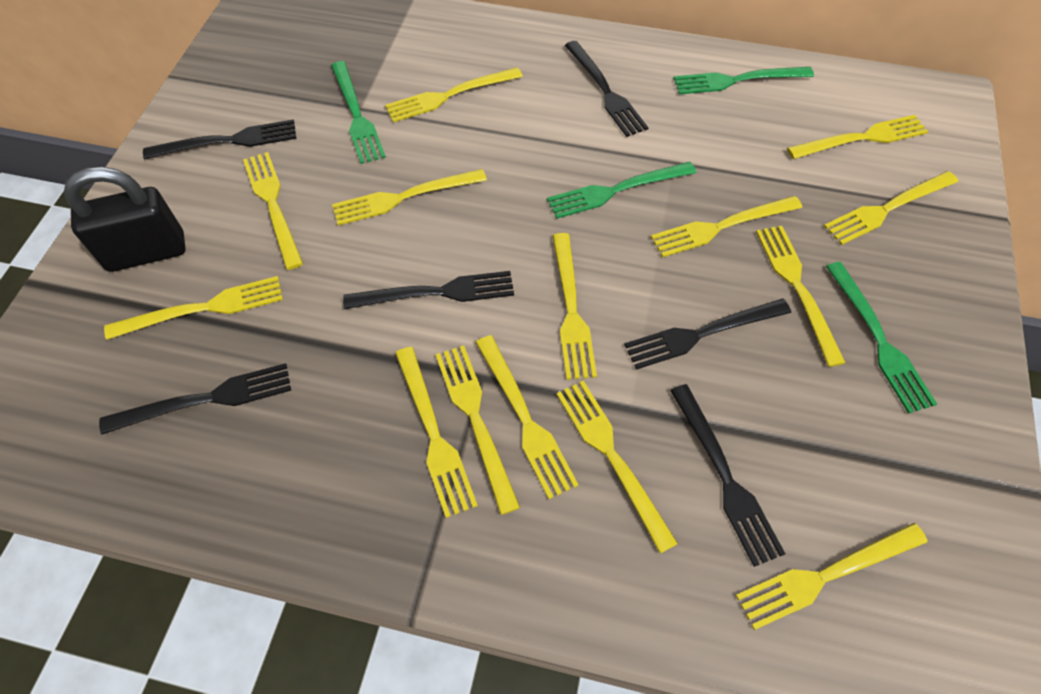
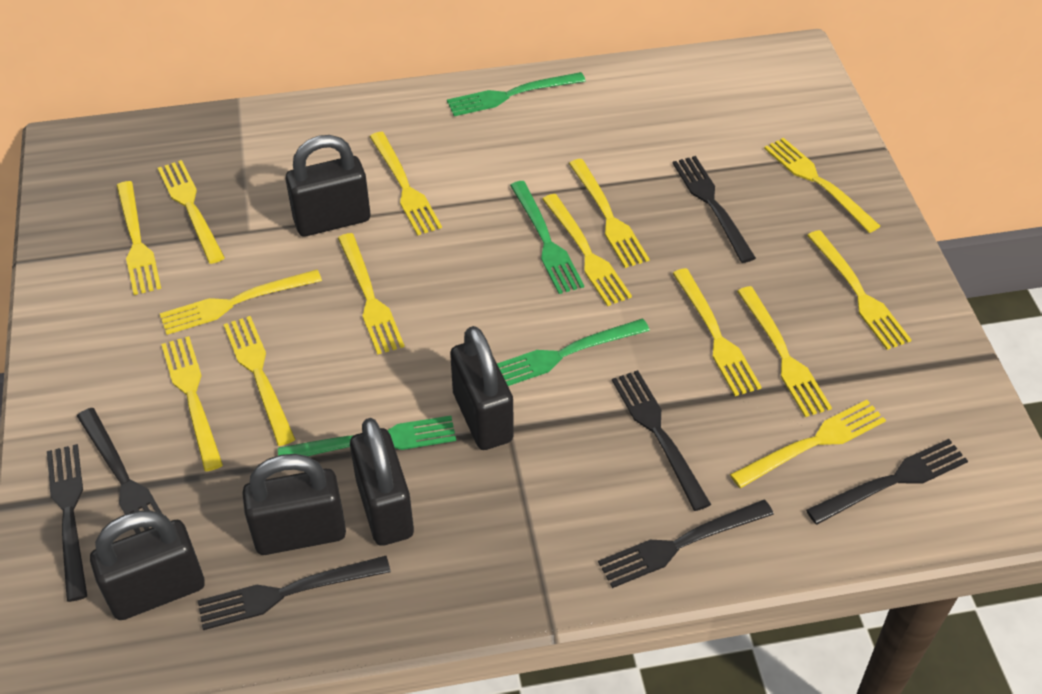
black fork: [99,363,291,435] [143,119,296,159] [343,271,514,309] [565,41,649,137] [624,299,791,370] [670,384,785,567] = 6 -> [47,444,87,602] [77,408,162,534] [198,556,391,630] [598,500,774,588] [612,370,711,511] [673,156,756,263] [806,439,968,525] = 7
black padlock: [64,167,186,272] = 1 -> [90,511,205,620] [242,454,346,555] [286,135,370,236] [350,418,414,546] [450,326,514,450] = 5

